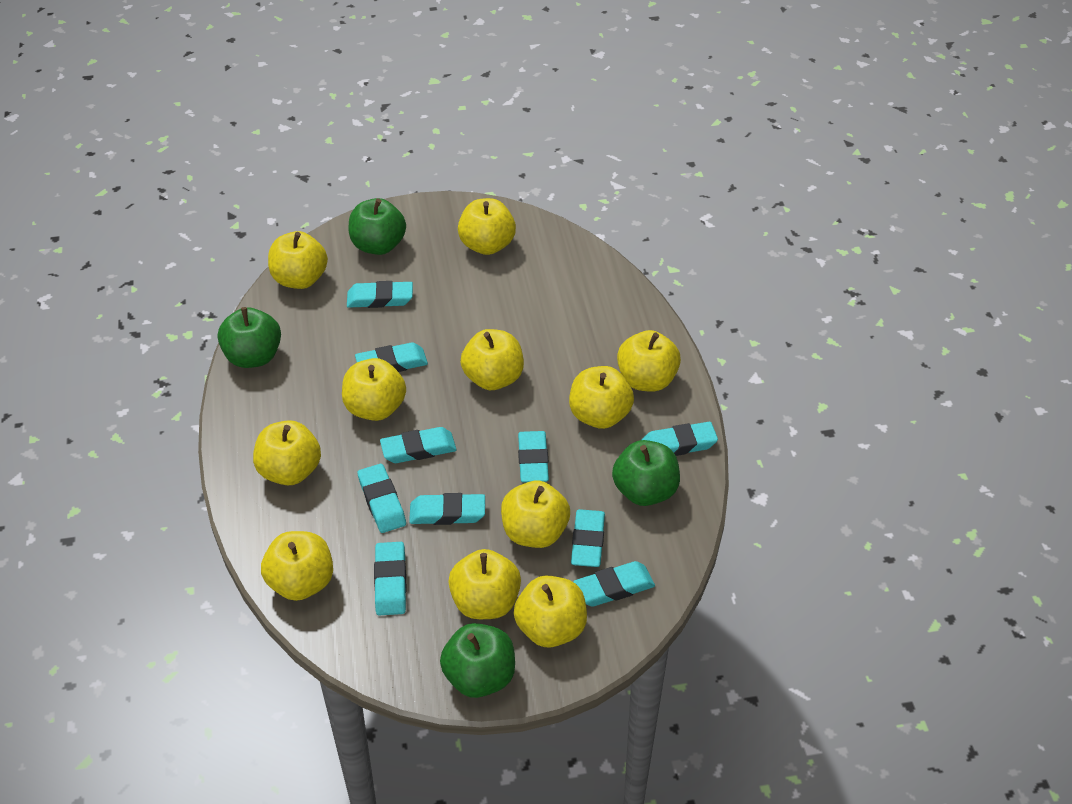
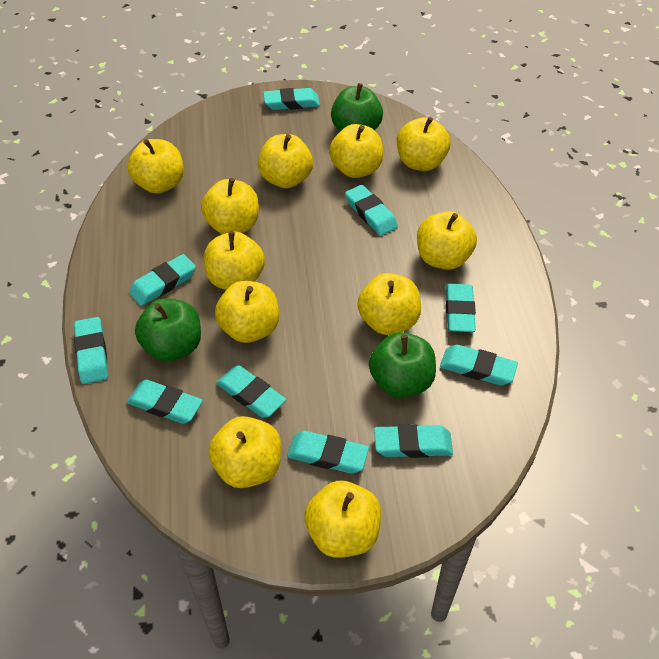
green apple: [218,307,281,368] [349,198,406,255] [440,623,515,698] [612,440,680,506] = 4 -> [135,298,201,362] [331,83,383,131] [369,332,436,398] = 3

